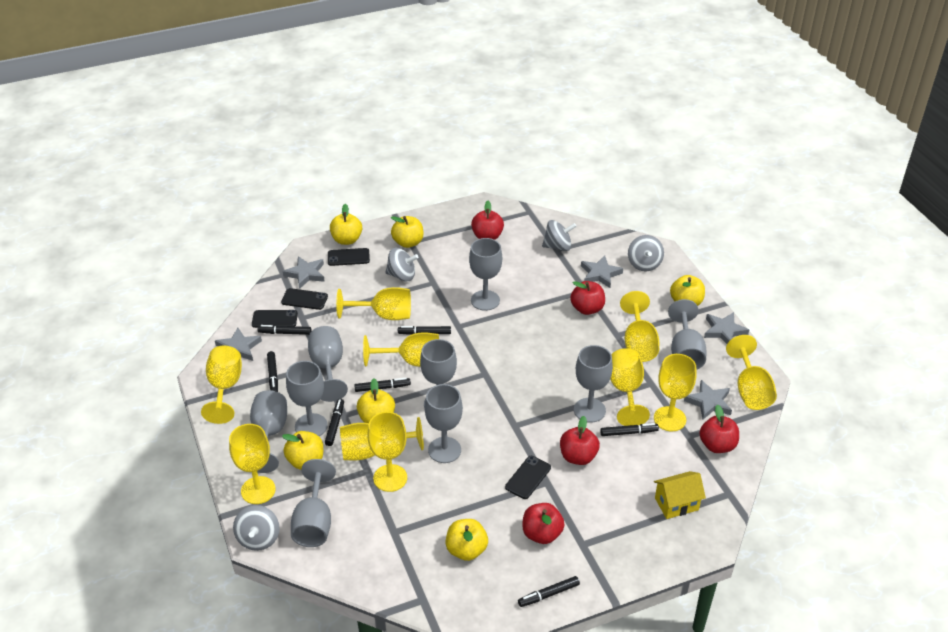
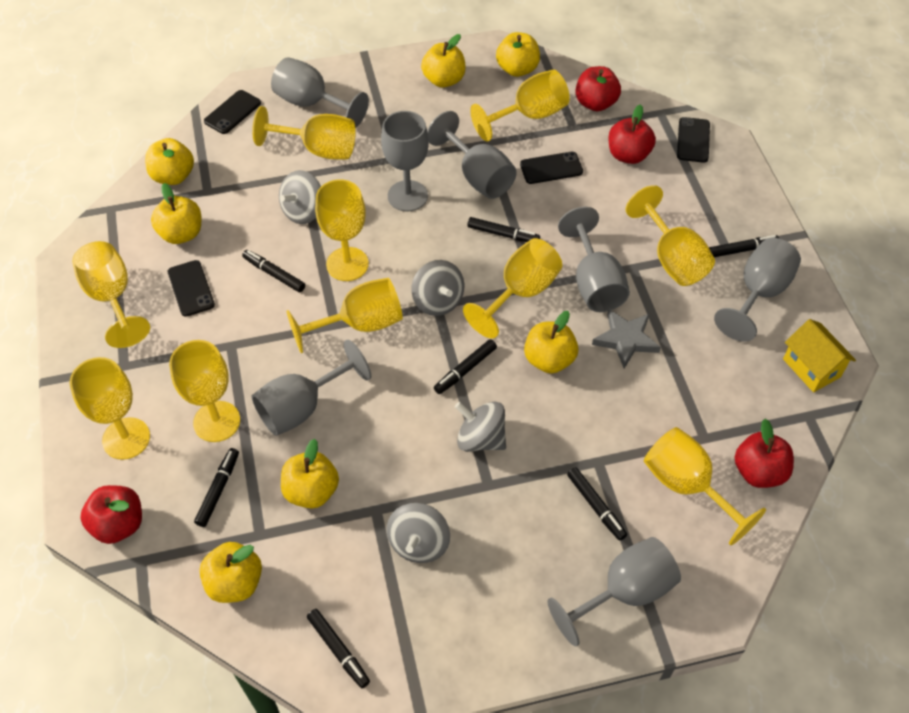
grey goblet: [250,390,287,473] [286,361,328,436] [291,459,336,547] [308,326,348,402] [420,339,457,408] [425,384,463,463] [469,238,502,311] [574,345,613,423] [668,299,707,370] = 9 -> [252,340,371,436] [271,57,369,128] [381,111,429,212] [427,111,517,199] [547,537,681,646] [558,207,630,312] [714,238,801,342] = 7
grey star: [215,328,262,361] [283,256,325,289] [581,256,623,288] [684,380,732,420] [704,312,749,344] = 5 -> [592,309,661,368] = 1
red apple: [471,201,504,240] [522,503,565,544] [560,416,600,465] [570,281,605,315] [699,405,739,453] = 5 -> [80,485,142,544] [575,66,621,111] [608,104,656,164] [735,419,794,488] = 4
yellow apple: [282,431,323,470] [330,204,362,245] [357,378,395,423] [391,216,424,248] [446,519,488,561] [670,275,705,306] = 6 -> [145,138,194,185] [151,183,201,244] [199,542,262,603] [281,439,339,509] [421,34,466,88] [496,32,540,77] [524,311,578,373] = 7

